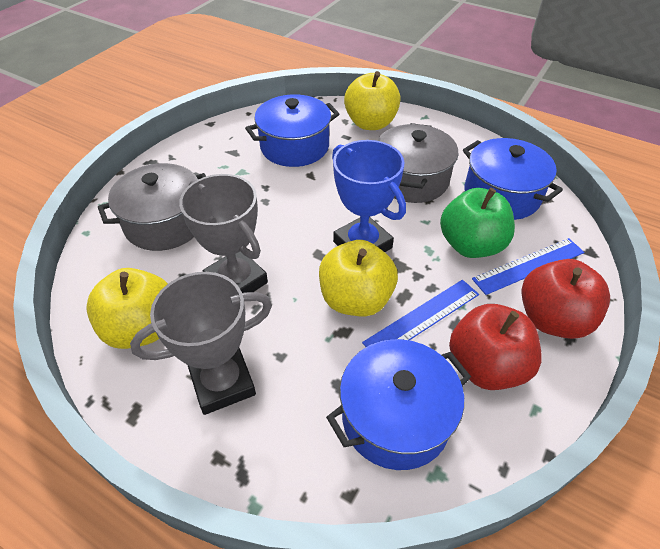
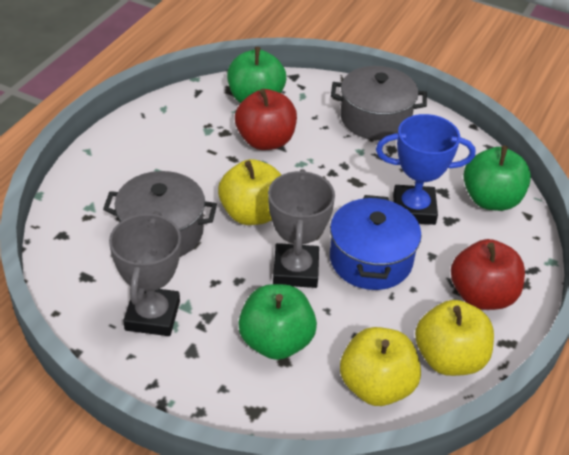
blue pot: [245,94,340,167] [326,339,471,470] [463,138,563,220] = 3 -> [330,195,422,290] = 1
blue ruler: [362,280,479,347] [472,238,584,295] = 2 -> none = 0
green apple: [440,188,515,258] = 1 -> [227,47,286,103] [238,284,317,360] [463,146,531,211] = 3

